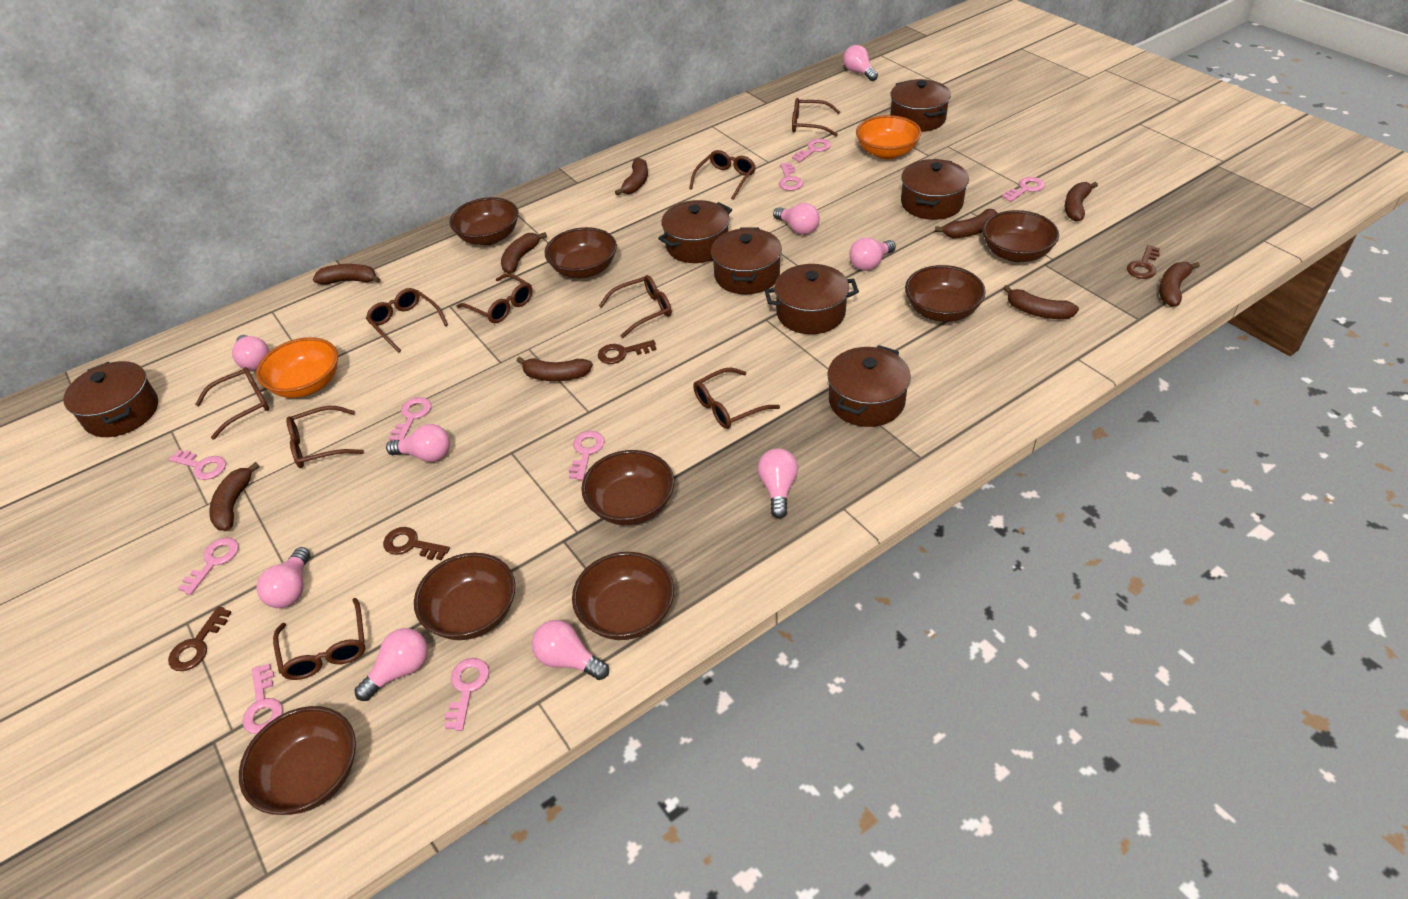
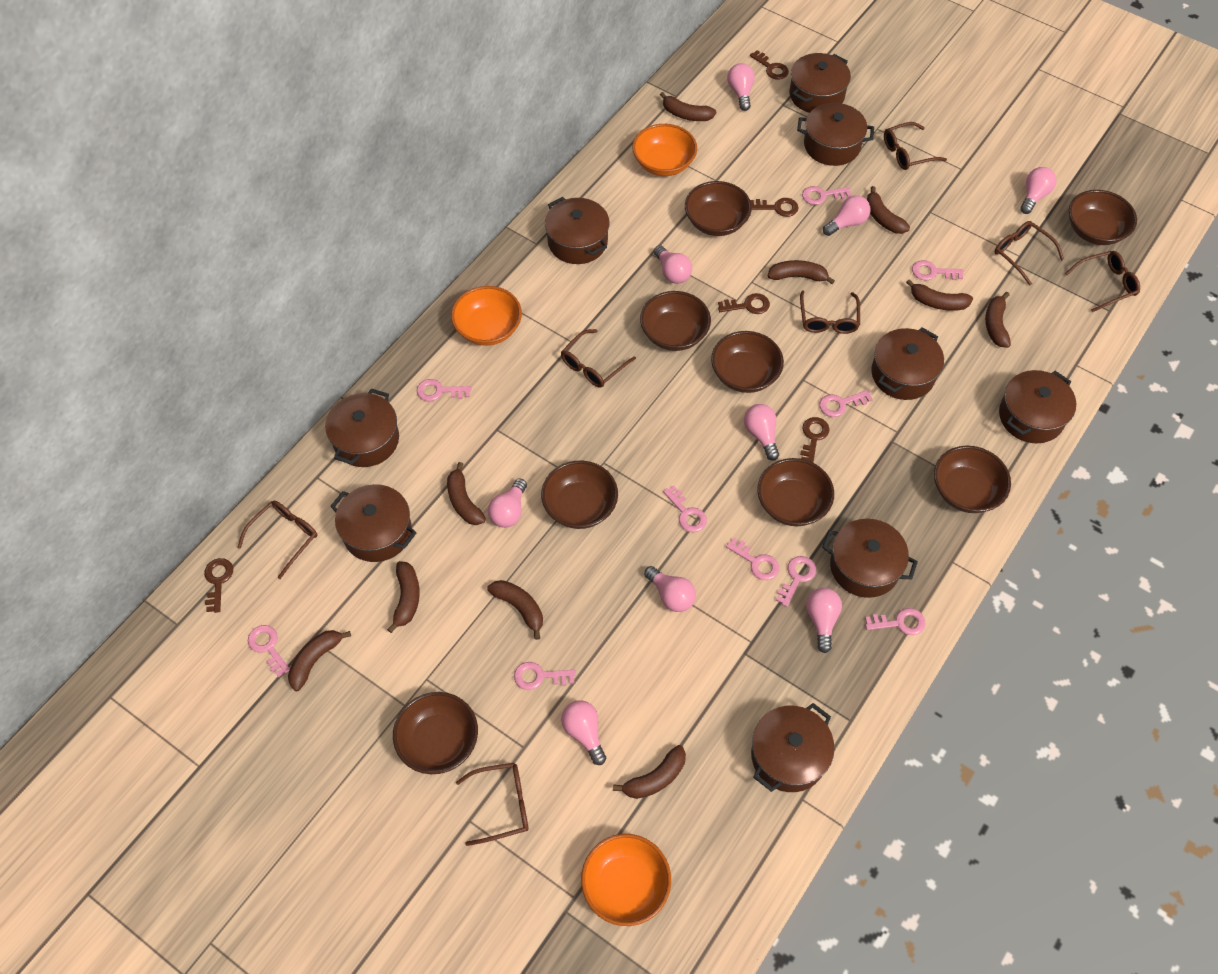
brown banana: [209,462,260,530] [313,264,380,285] [501,232,547,274] [517,357,593,381] [615,157,648,196] [935,209,997,238] [1003,285,1079,319] [1065,182,1098,221] [1159,262,1200,306] = 9 -> [288,630,351,691] [387,561,420,633] [447,462,486,525] [487,580,543,640] [613,745,686,799] [660,92,716,121] [768,260,835,284] [867,186,910,234] [906,279,973,311] [985,292,1011,348] = 10
brown glasses: [195,367,269,440] [273,598,365,680] [286,406,364,468] [366,288,448,353] [456,273,532,323] [599,275,672,338] [689,150,756,200] [693,368,780,429] [792,98,840,137] = 9 -> [237,501,317,579] [456,763,529,846] [561,329,636,388] [800,290,860,334] [884,122,947,170] [995,221,1064,286] [1065,251,1140,312] = 7
brown key: [168,606,232,671] [383,527,450,560] [598,340,657,364] [1127,245,1160,279] = 4 -> [204,558,233,613] [718,293,770,314] [750,50,789,80] [750,198,799,217] [800,417,830,463] = 5
brown pot: [63,361,158,437] [658,200,732,263] [711,227,782,295] [765,264,859,334] [827,345,911,427] [890,79,951,132] [901,159,969,220] = 7 -> [325,388,399,467] [330,484,417,562] [545,197,610,264] [751,703,835,792] [789,53,851,113] [797,103,874,166] [822,519,918,598] [871,327,944,400] [999,370,1076,443] = 9
orange bowl: [256,337,338,398] [856,115,921,159] = 2 -> [451,286,522,346] [581,834,671,926] [632,124,697,176] = 3
pink key: [168,450,226,480] [178,537,239,595] [243,664,283,734] [389,397,431,441] [445,658,489,731] [569,431,605,480] [779,163,803,191] [792,138,831,162] [1002,177,1045,202] = 9 -> [248,625,290,677] [416,379,471,401] [514,662,576,690] [663,485,707,532] [726,538,779,580] [776,556,816,607] [802,186,851,205] [819,390,873,417] [865,608,926,635] [912,260,964,280] = 10

